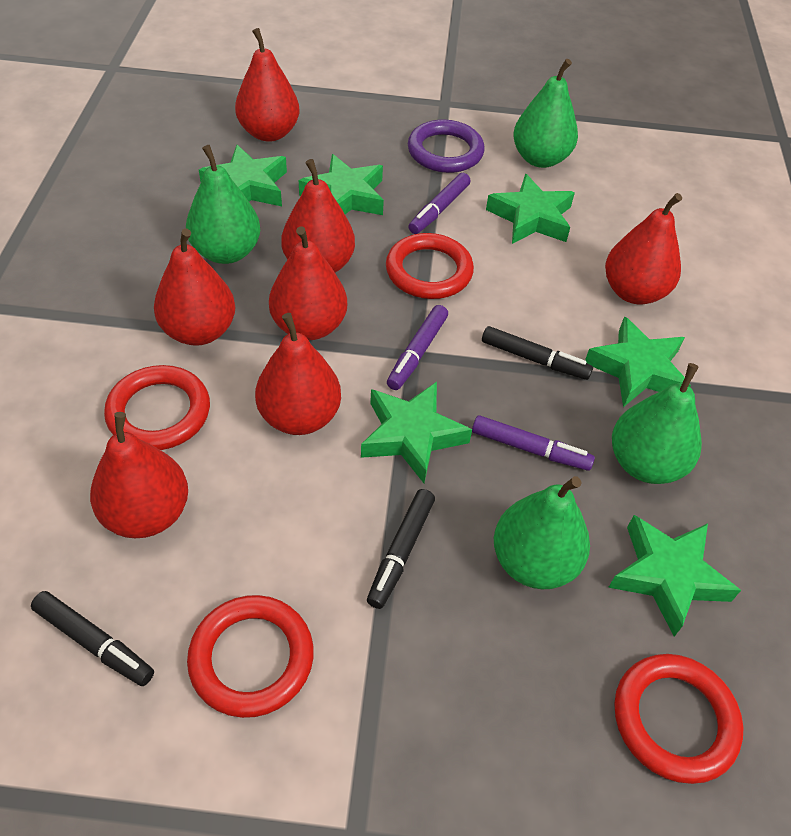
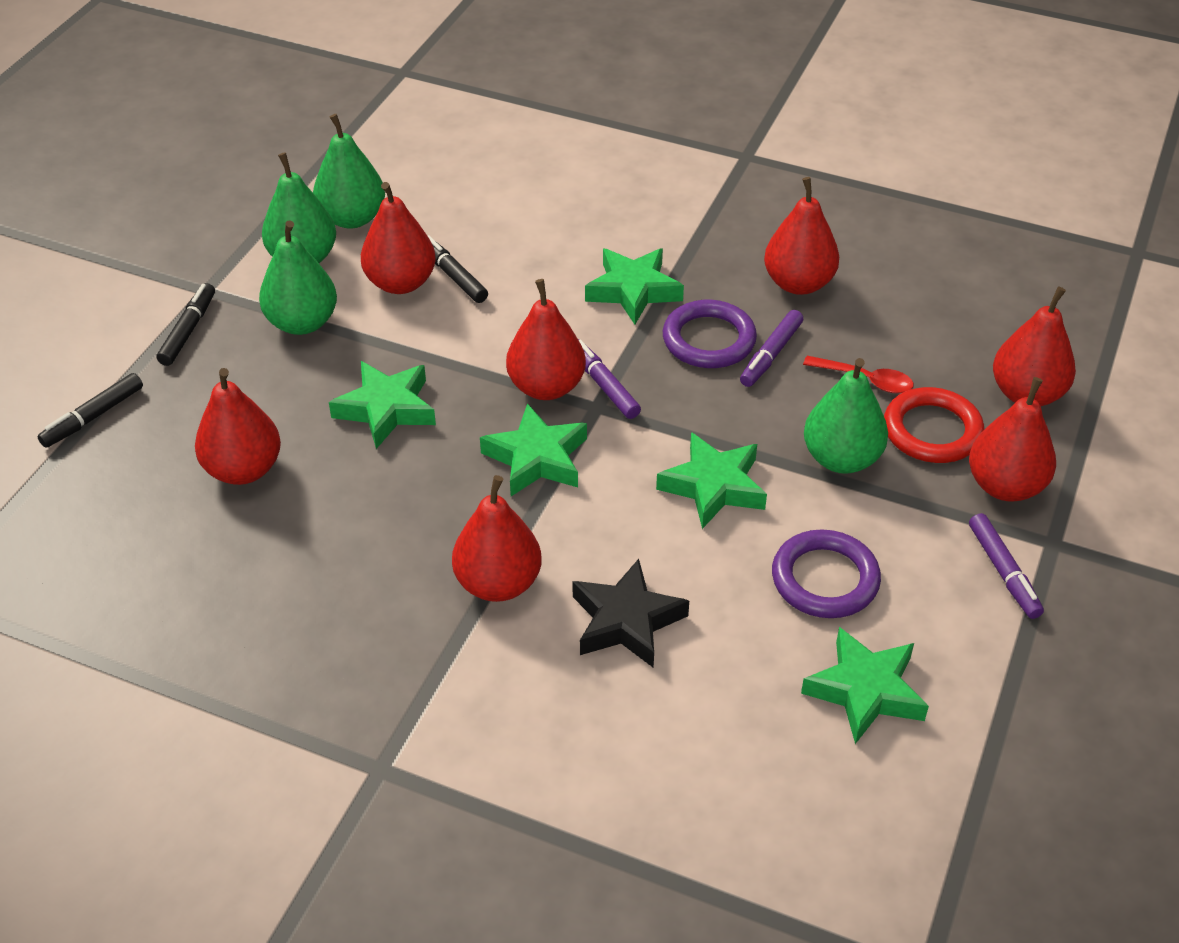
black star: none = 0 -> [572,559,689,668] = 1
green star: [199,145,287,206] [299,154,384,215] [361,382,472,483] [486,174,575,244] [585,316,691,407] [608,515,741,637] = 6 -> [329,361,436,449] [480,403,587,496] [585,248,684,325] [656,432,767,529] [801,627,929,744] = 5
purple ring: [408,120,485,173] = 1 -> [663,300,757,368] [772,529,881,618] = 2
red ring: [104,365,210,450] [187,595,314,718] [386,233,474,299] [614,654,743,784] = 4 -> [884,387,984,463] = 1
red spoon: none = 0 -> [803,356,914,394] = 1

